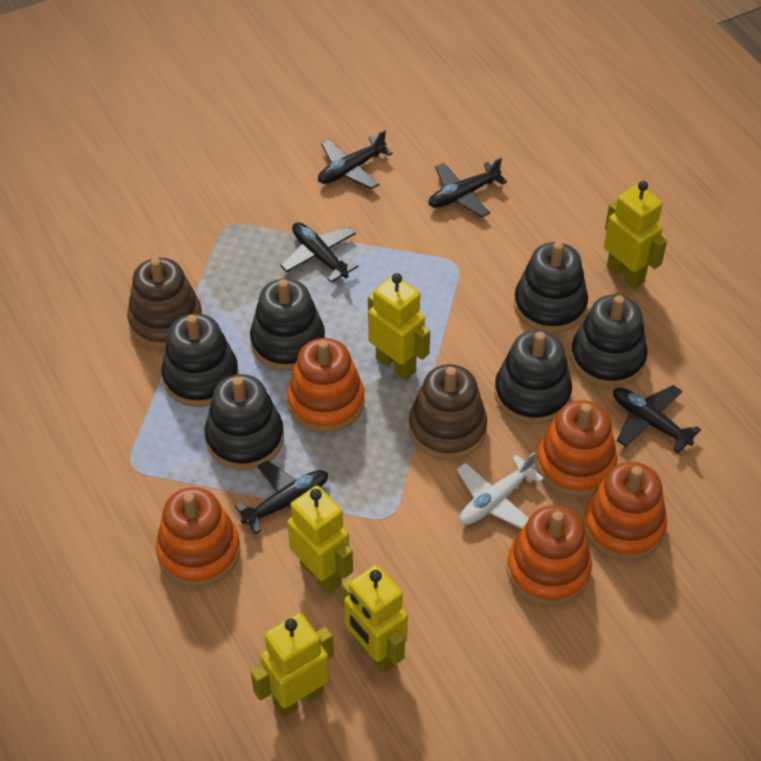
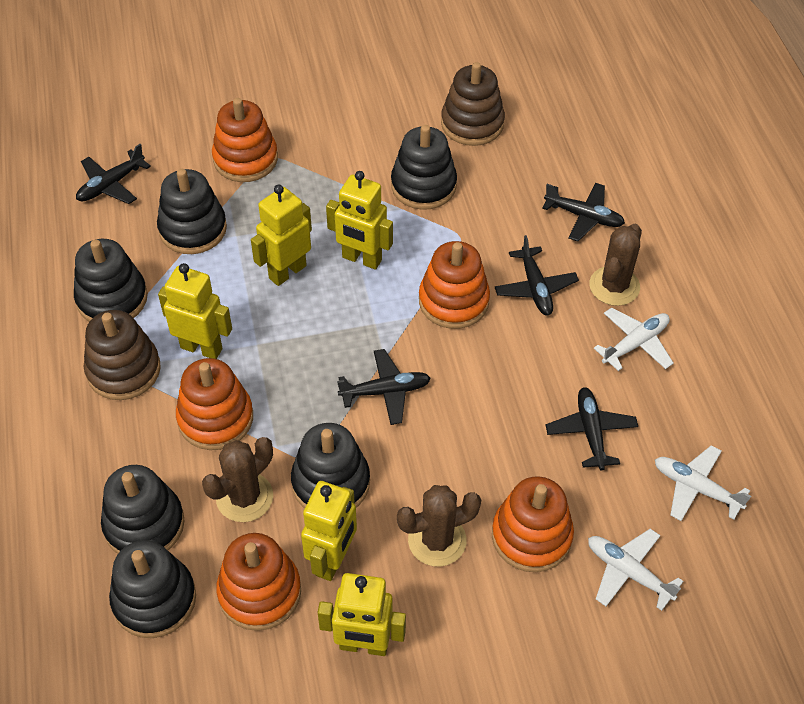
brown cactus: none = 0 -> [202,437,273,522] [397,485,481,567] [589,224,642,306] = 3
white plane: [457,452,544,529] = 1 -> [588,529,683,611] [594,308,674,371] [655,445,751,521] = 3

